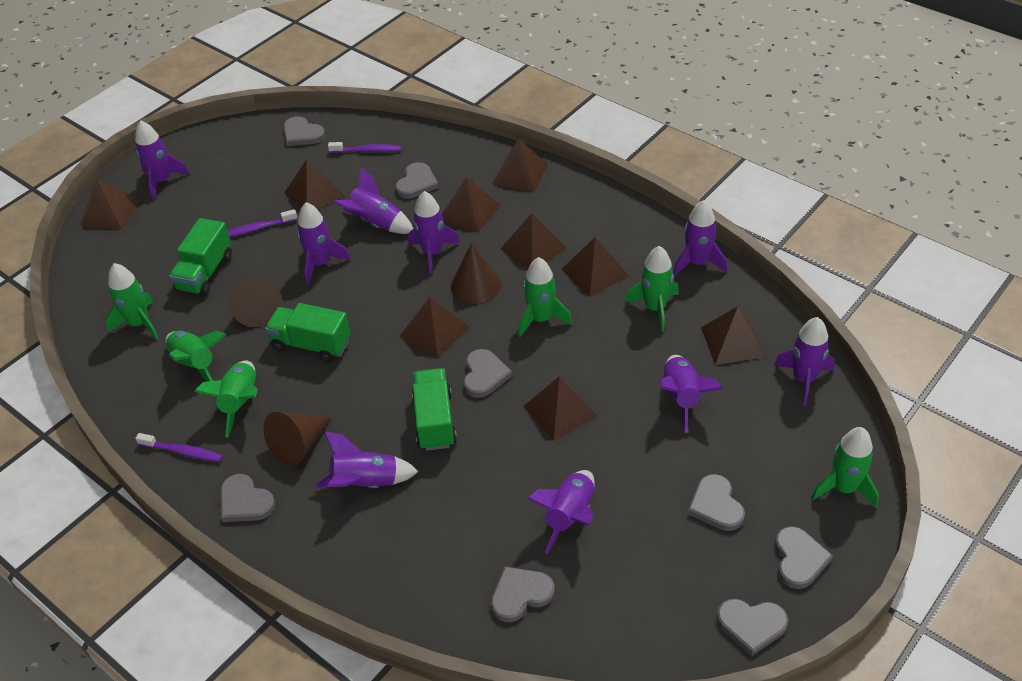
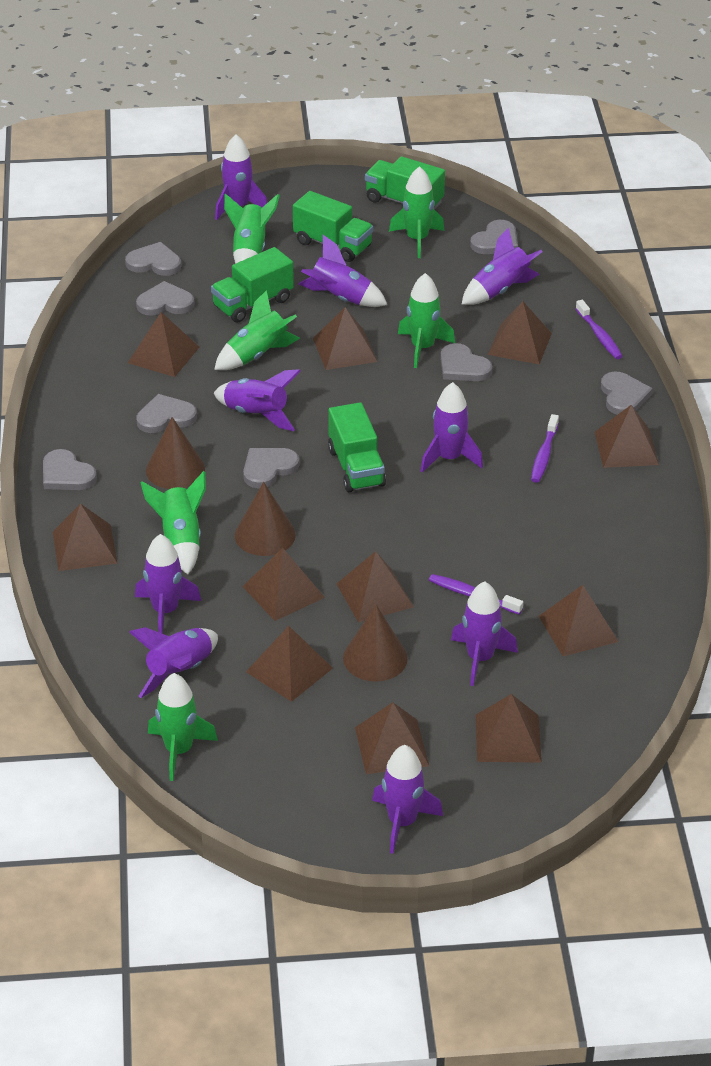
brown pyramid: [80,178,139,230] [284,159,344,210] [400,297,470,358] [442,177,501,233] [492,139,548,192] [501,213,567,268] [523,376,597,441] [562,237,629,296] [701,307,765,365] = 9 -> [53,503,118,571] [128,312,199,377] [242,548,325,621] [246,626,333,702] [313,307,377,370] [336,551,414,623] [355,702,429,774] [475,694,542,763] [488,301,552,365] [539,585,619,656] [595,405,659,468] = 11
green truck: [169,218,232,296] [265,303,351,362] [412,368,457,451] = 3 -> [211,247,294,323] [293,191,373,262] [328,402,386,492] [365,156,445,210] = 4

